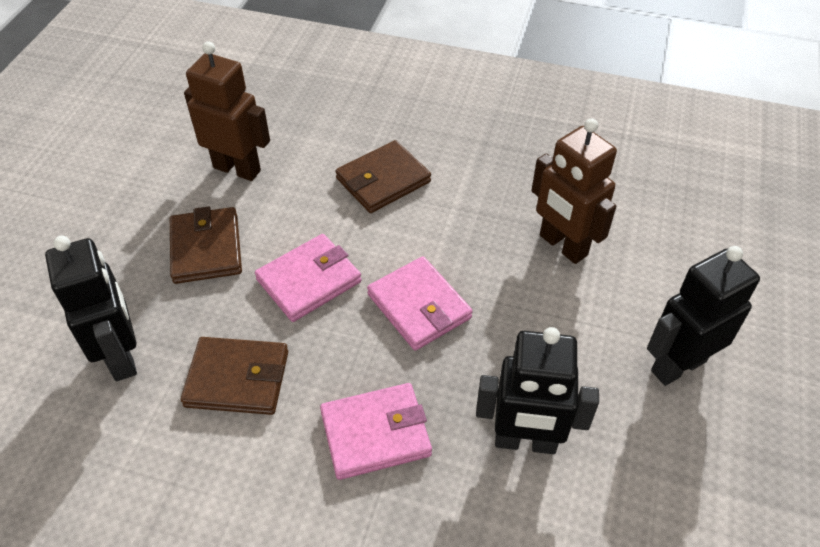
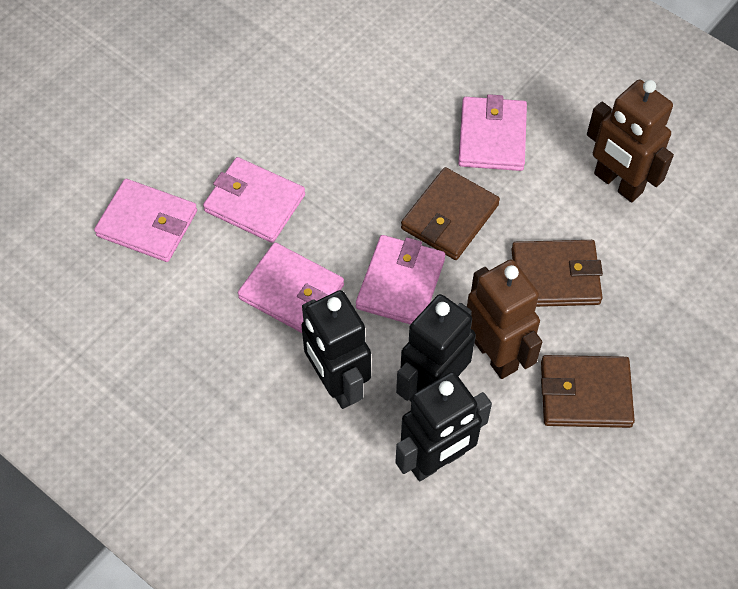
pink wallet: [255,234,362,322] [320,383,432,480] [367,256,473,351] = 3 -> [94,179,197,262] [203,157,305,243] [238,242,344,333] [356,235,445,325] [458,94,527,171] = 5

